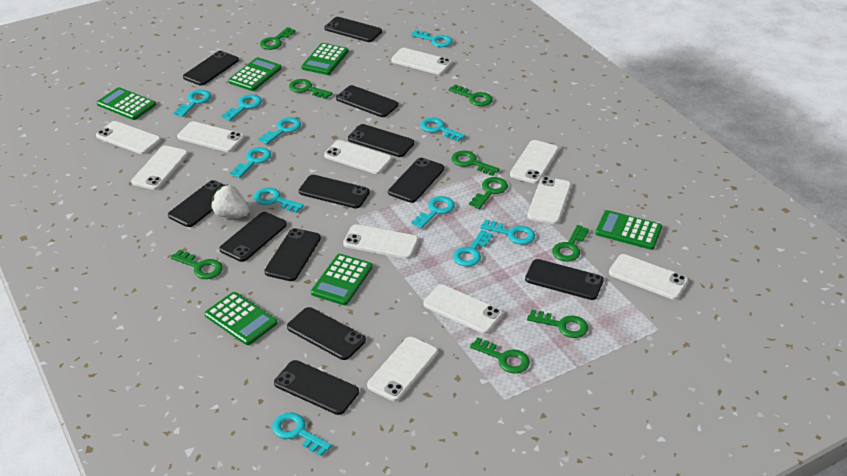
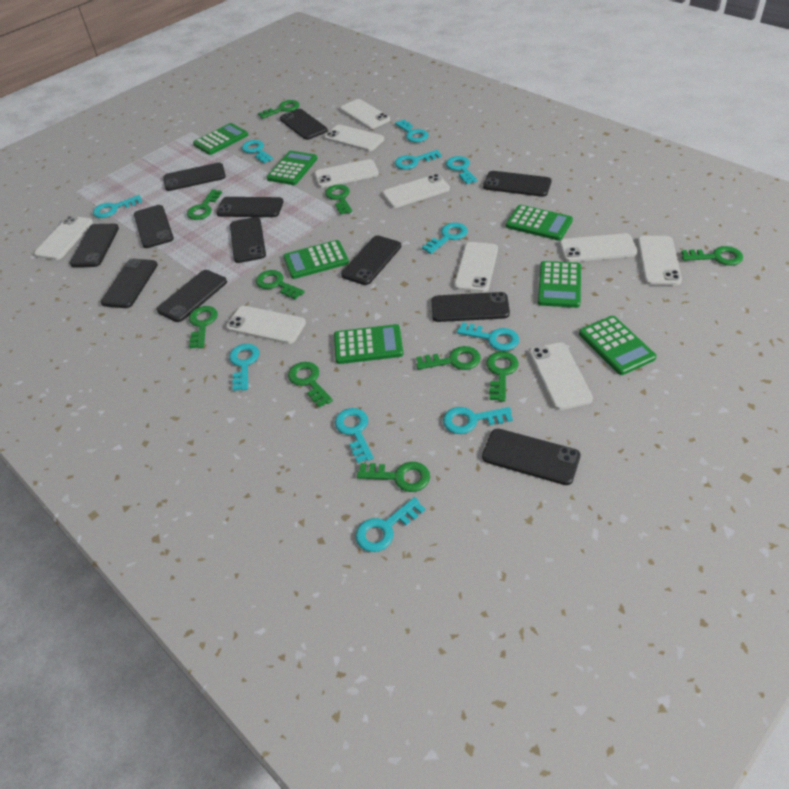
green calculator: [97,87,156,120] [205,292,277,345] [228,57,282,91] [301,43,349,75] [311,254,373,305] [595,210,662,250] = 6 -> [193,123,248,155] [267,151,317,185] [283,240,349,279] [334,324,403,364] [506,205,573,241] [538,261,581,308] [579,316,656,375] = 7
green key: [171,250,223,279] [260,27,295,50] [289,79,333,99] [449,84,492,106] [451,150,500,176] [469,177,508,209] [470,337,530,374] [527,310,588,338] [552,225,589,262] = 9 -> [187,189,222,220] [189,306,218,348] [256,270,304,300] [258,100,299,119] [288,362,333,408] [325,184,352,214] [357,462,430,492] [416,346,481,370] [486,351,518,402] [681,246,743,266] = 10
white phone: [96,121,161,154] [131,146,188,190] [177,121,244,152] [324,140,392,174] [343,224,418,259] [367,337,438,401] [391,48,452,75] [423,284,503,334] [510,140,559,184] [527,177,571,224] [609,254,688,300] = 11 -> [34,216,93,260] [226,306,306,344] [314,159,379,188] [325,125,384,151] [340,99,390,129] [382,174,450,208] [454,242,498,292] [529,342,593,410] [560,233,637,262] [637,236,682,285] = 10
white strawberry: [211,184,250,218] = 1 -> none = 0

